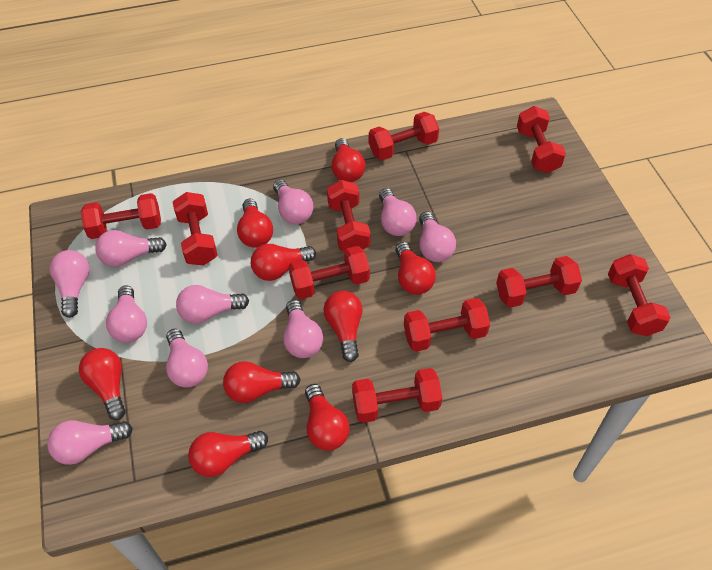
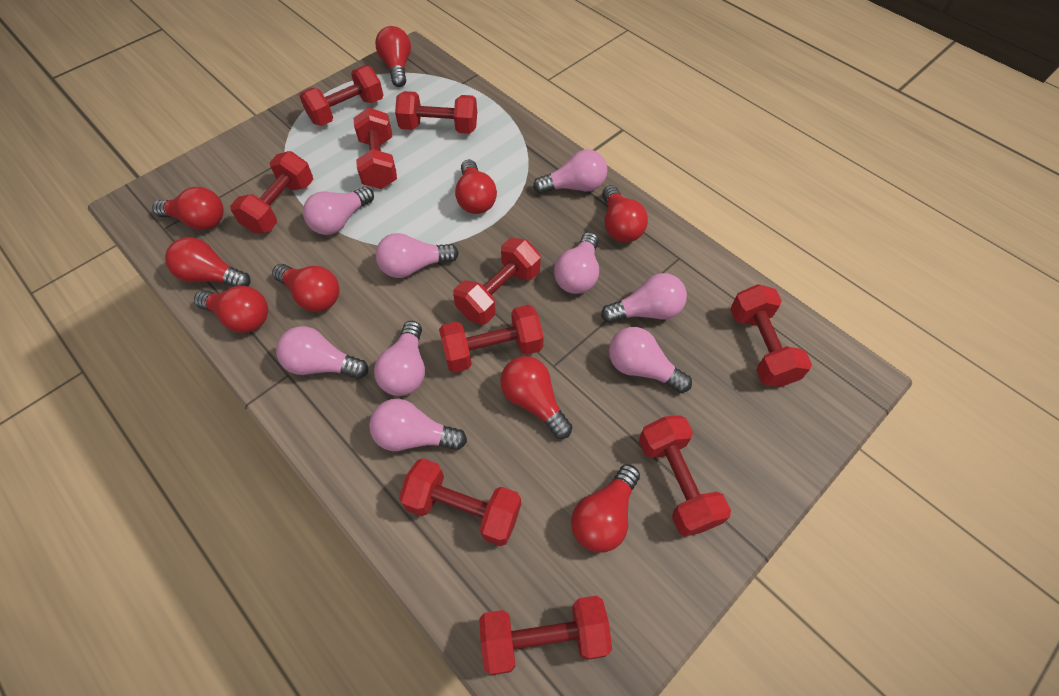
pink light bulb: [47,420,133,465] [50,250,89,318] [95,230,167,267] [106,285,147,343] [166,329,208,388] [176,285,249,324] [273,179,314,224] [283,300,323,358] [379,188,417,236] [419,212,456,262] = 10 -> [276,326,368,379] [303,186,374,235] [369,399,467,451] [374,321,425,396] [376,233,459,278] [533,149,607,194] [554,232,599,294] [601,273,687,323] [609,327,692,393] = 9

